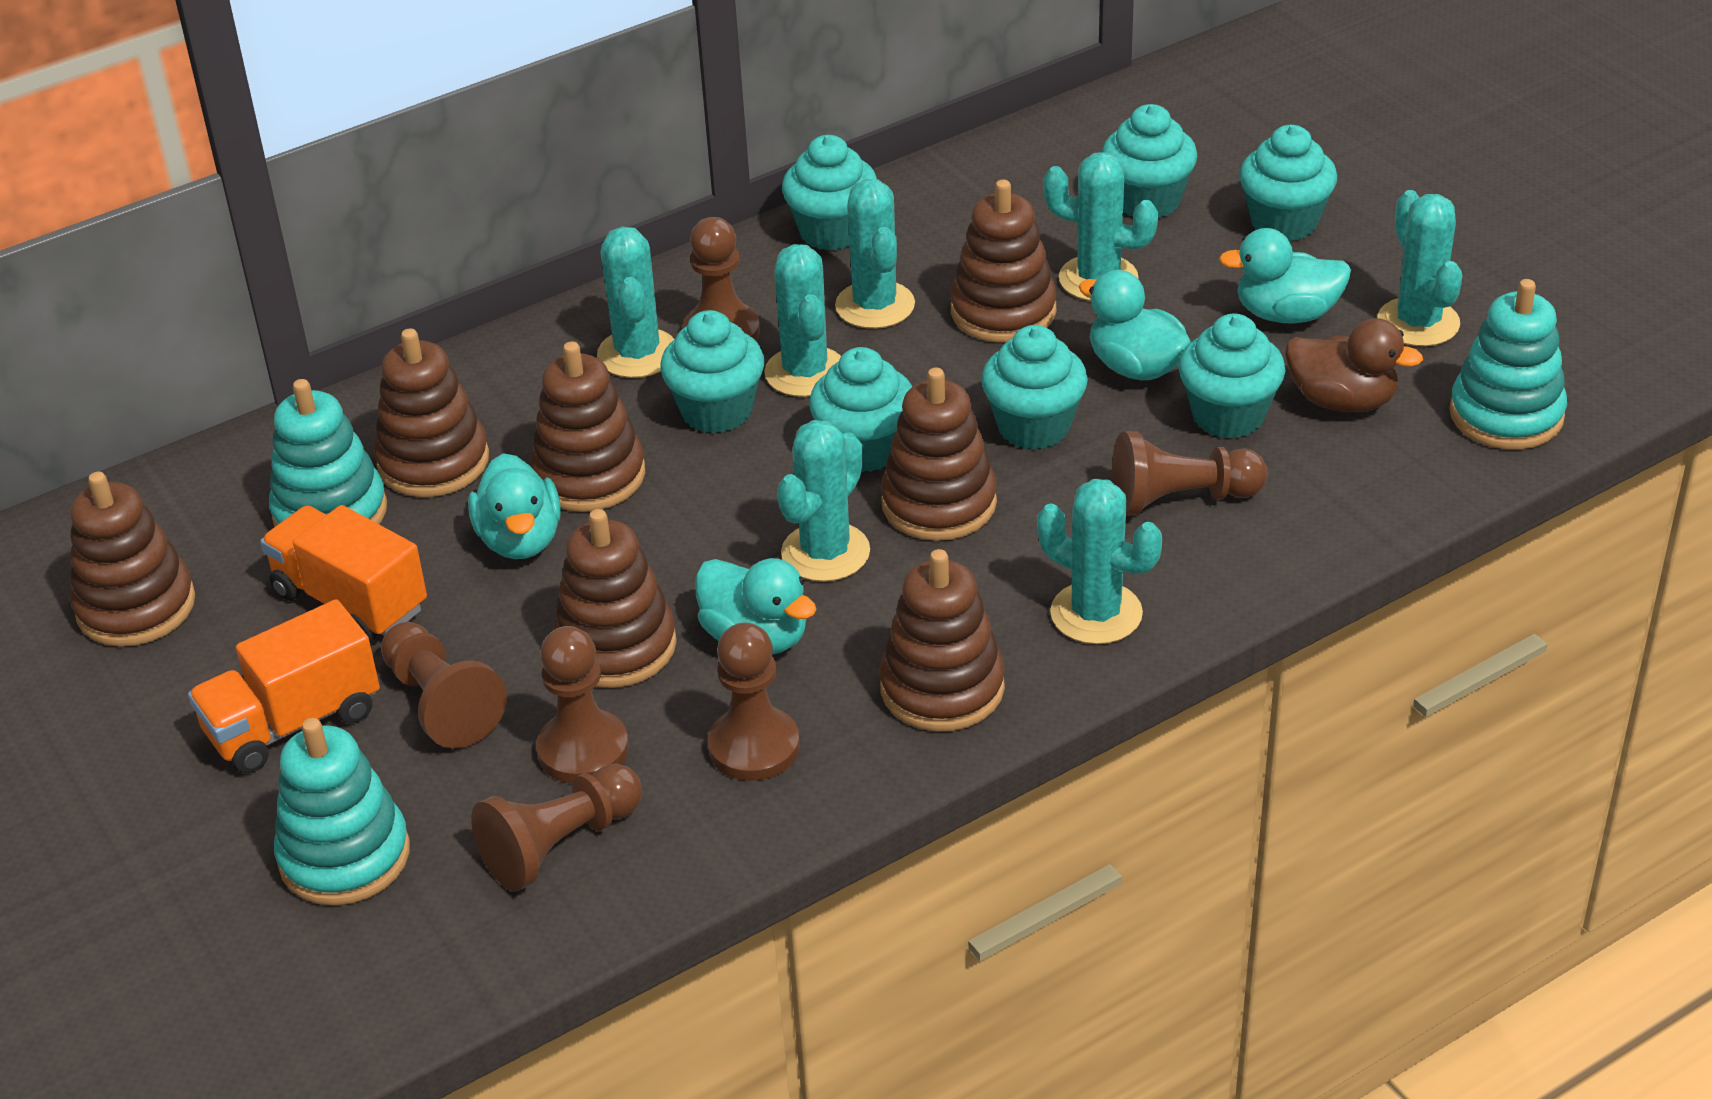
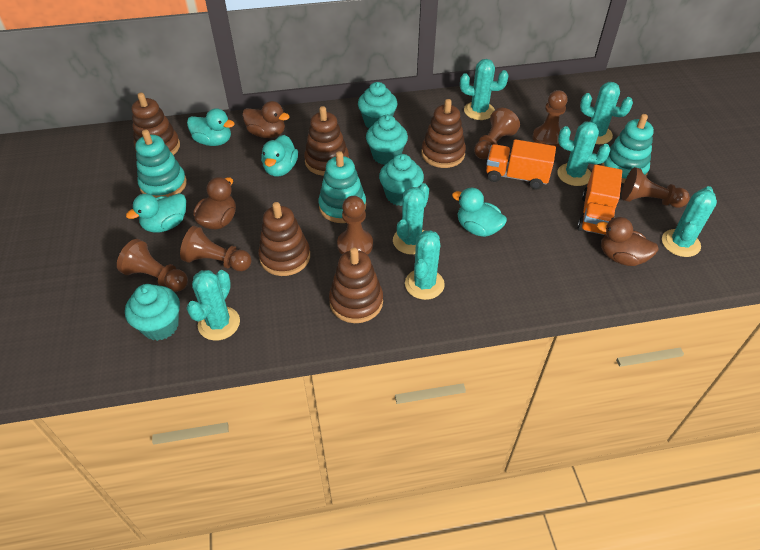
brown duck: [1285,318,1423,412] = 1 -> [193,177,236,229] [242,101,290,138] [596,217,659,266] = 3
brown stacking toy: [70,472,195,647] [374,328,489,497] [530,342,645,512] [553,509,677,688] [879,549,1005,732] [881,368,997,541] [950,180,1057,342] = 7 -> [131,93,180,155] [258,202,310,276] [304,106,349,176] [329,248,383,323] [421,99,466,168] = 5
turquoise cupcake: [660,310,764,433] [782,135,877,251] [809,347,912,472] [981,325,1088,450] [1102,104,1198,218] [1178,314,1286,438] [1239,125,1337,241] = 7 -> [125,284,180,341] [358,82,398,128] [366,115,408,165] [379,154,424,206] = 4

